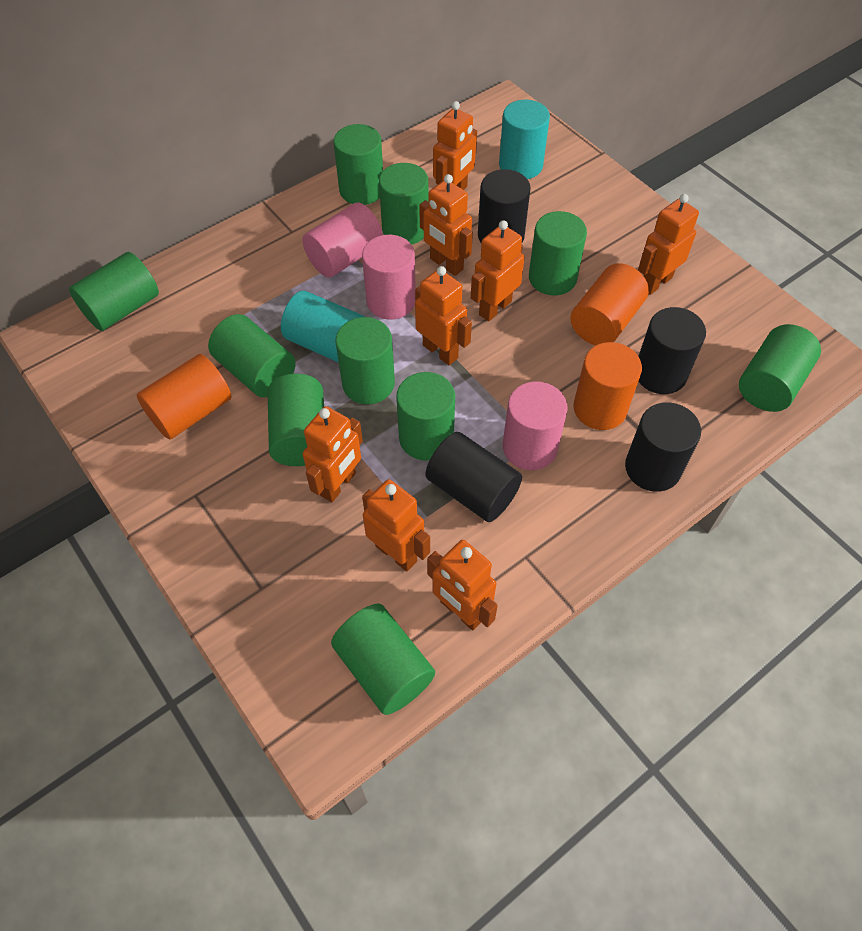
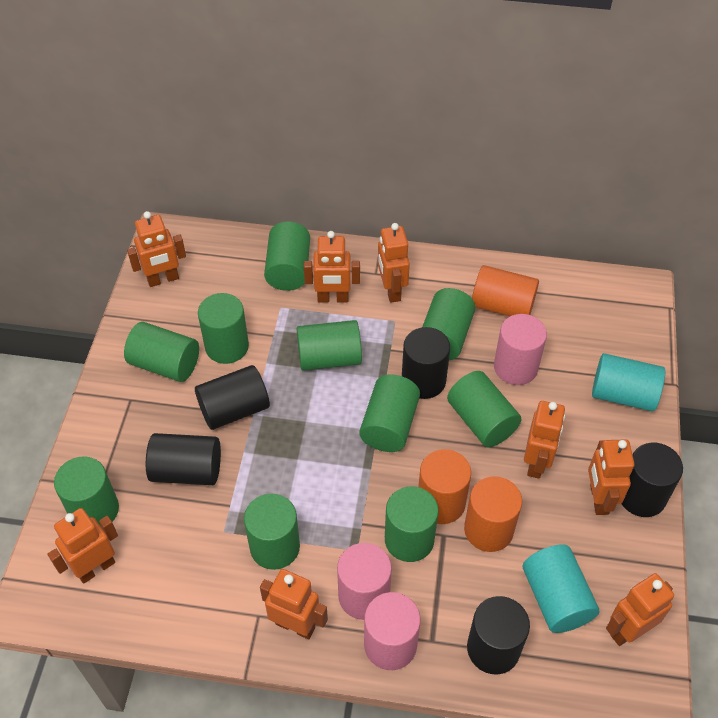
black cylinder: [426,432,522,522] [478,169,531,243] [625,402,701,492] [638,307,706,394] = 4 -> [146,433,221,485] [195,365,270,430] [402,327,450,399] [467,596,530,674] [621,443,683,517] = 5

